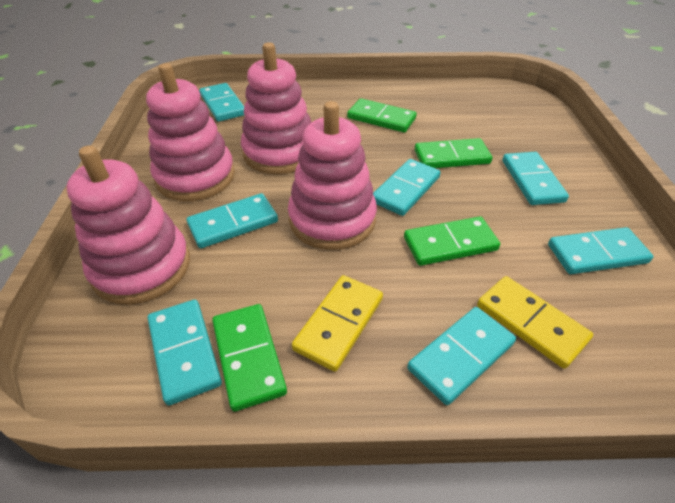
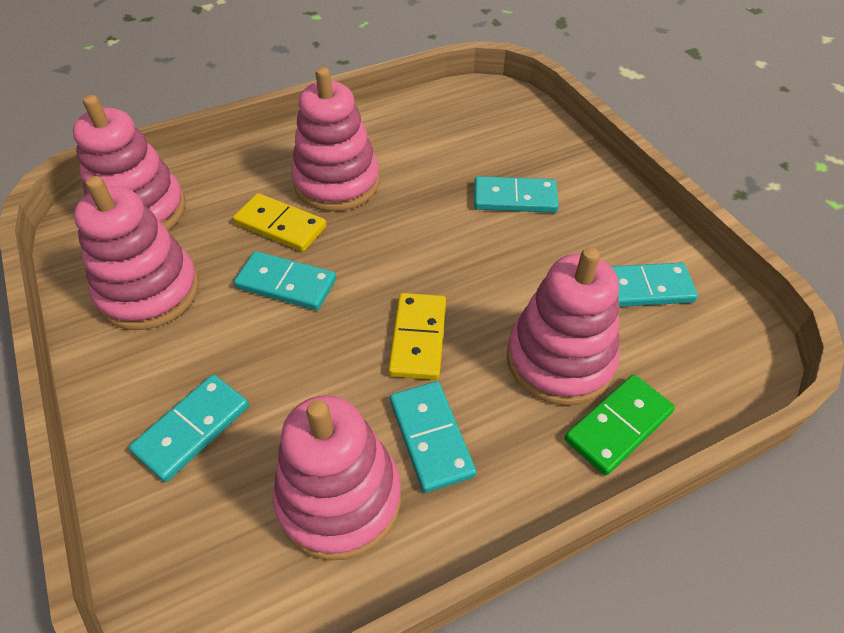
green domino: [212,304,287,412] [347,98,417,133] [404,216,500,266] [415,138,493,168] = 4 -> [565,374,675,476] = 1
pink stacking toy: [66,146,190,304] [146,63,235,201] [241,42,311,174] [288,101,377,250] = 4 -> [73,95,186,231] [74,176,199,330] [273,395,401,560] [292,67,380,211] [507,247,620,405] = 5
turquoise domino: [148,299,222,406] [187,193,278,248] [199,83,244,122] [373,159,441,216] [407,307,516,405] [502,152,569,205] [548,227,653,274] = 7 -> [129,374,249,482] [234,251,336,310] [390,381,476,493] [474,176,559,213] [611,263,698,307] = 5

